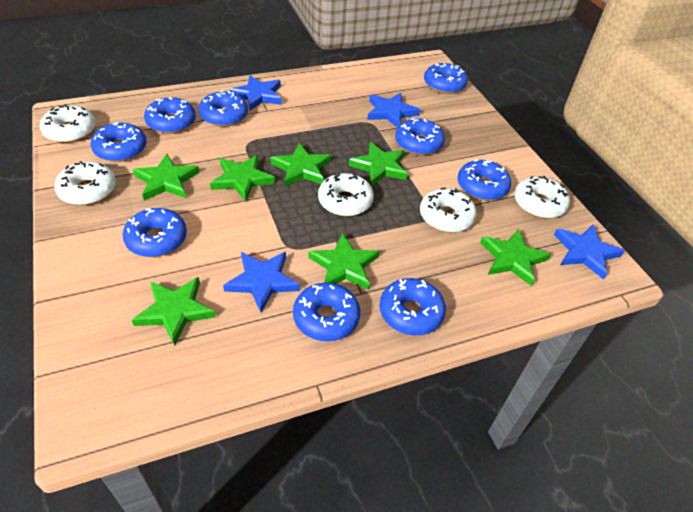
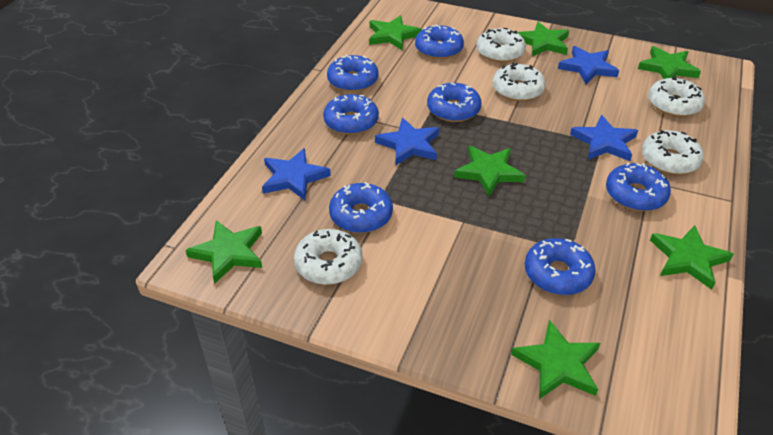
blue donut: [91,122,146,162] [123,208,187,257] [144,97,196,134] [199,90,248,127] [293,283,360,341] [380,278,446,335] [395,118,445,155] [424,63,468,94] [458,159,511,200] = 9 -> [323,94,379,135] [327,55,379,92] [329,182,393,233] [415,24,464,59] [427,83,482,122] [525,238,596,295] [606,162,671,211] = 7

